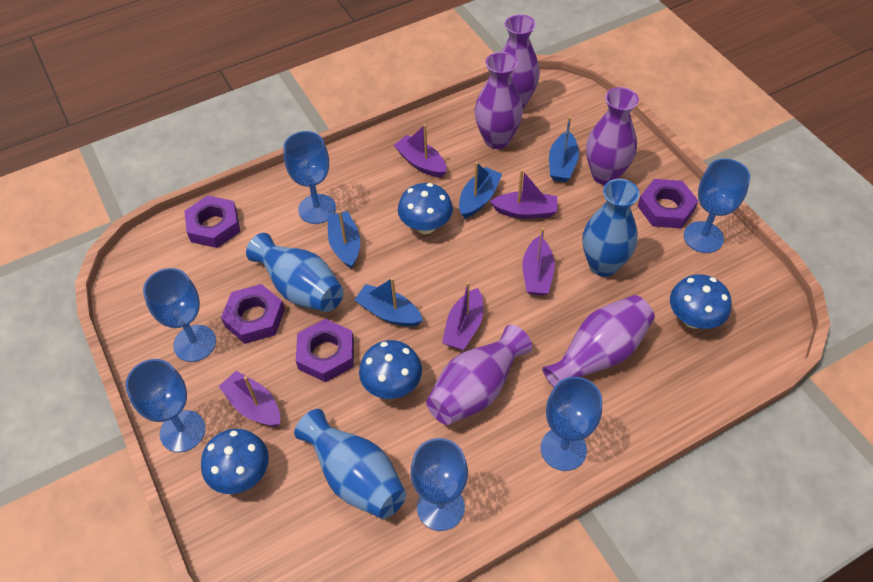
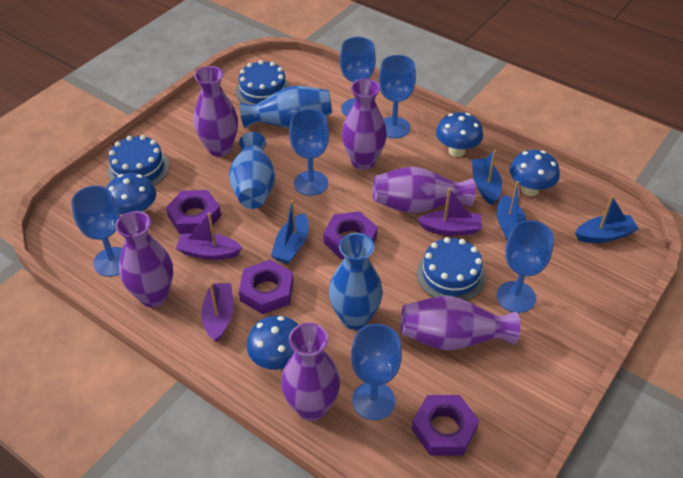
blue cake: none = 0 -> [107,135,170,186] [235,60,290,105] [416,237,486,301] = 3
purple boat: [219,371,280,427] [394,124,446,178] [442,282,483,350] [490,169,558,219] [522,227,555,295] = 5 -> [176,212,242,260] [201,283,234,343] [417,188,482,236] = 3
purple vase: [426,325,532,425] [475,52,523,149] [501,14,540,108] [542,295,655,387] [586,87,639,185] = 5 -> [115,211,173,307] [194,66,238,157] [281,323,340,421] [342,79,387,170] [373,167,476,214] [400,296,520,350] = 6

